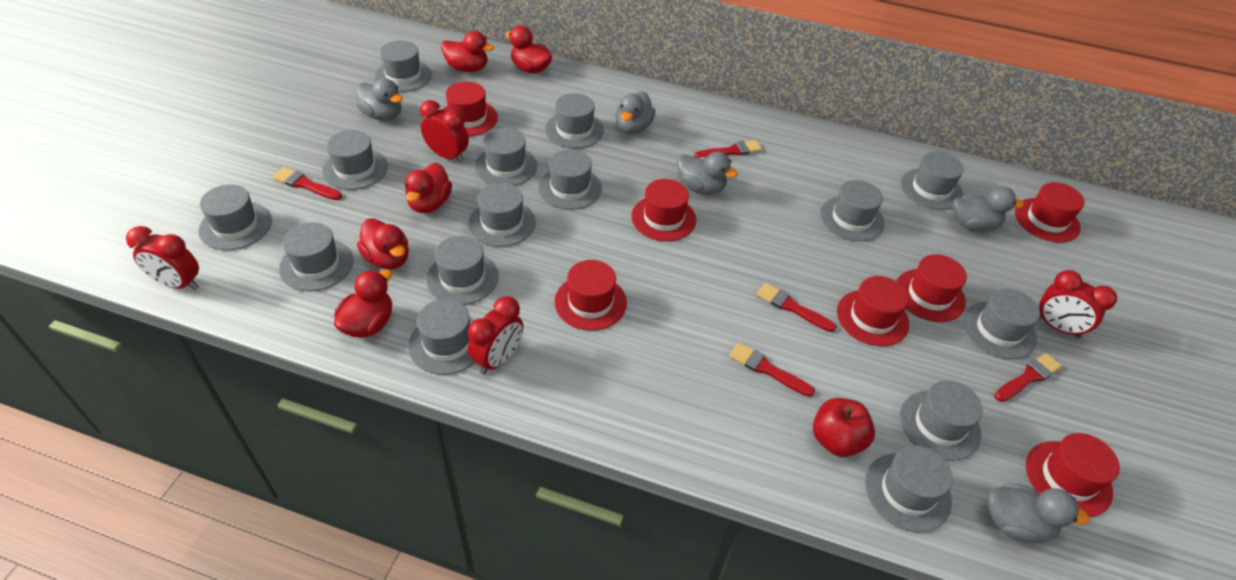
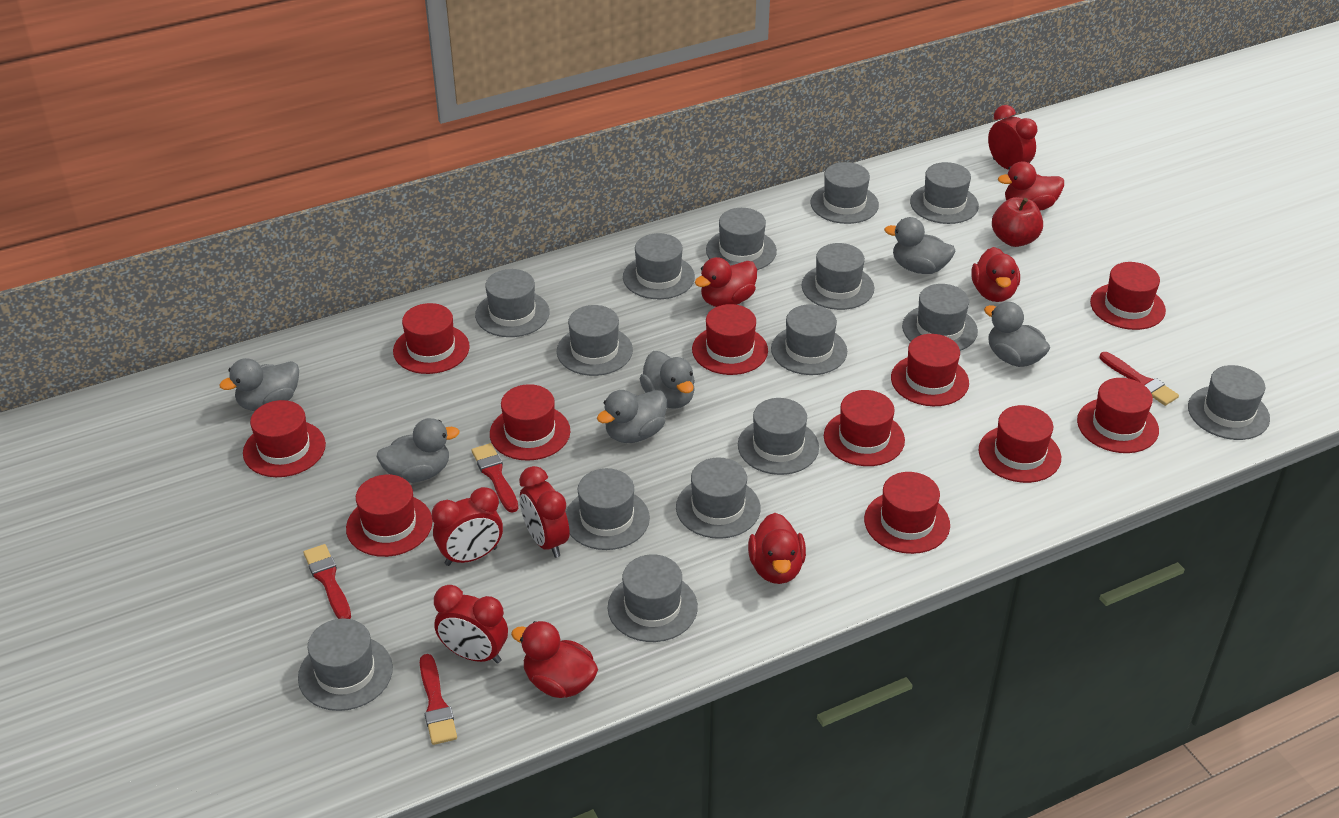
grey duck: [356,78,403,120] [615,91,655,134] [677,152,738,195] [952,186,1024,232] [987,483,1090,543] = 5 -> [220,358,299,411] [377,418,460,483] [597,390,667,443] [640,351,695,409] [884,217,955,274] [984,302,1050,367] = 6
red brush: [273,167,342,200] [694,140,762,158] [729,342,815,397] [756,283,836,332] [994,353,1062,402] = 5 -> [303,544,351,619] [420,654,457,745] [471,443,518,513] [1100,352,1179,406] = 4
red hat: [442,82,498,136] [555,260,627,331] [631,179,696,241] [837,276,909,346] [896,254,967,322] [1015,182,1085,243] [1026,433,1120,517] = 7 -> [243,400,326,477] [346,475,432,557] [393,303,470,374] [490,384,570,461] [692,304,768,375] [824,390,905,466] [864,472,950,554] [891,334,969,406] [979,405,1061,483] [1077,378,1159,453] [1090,262,1166,330] = 11

